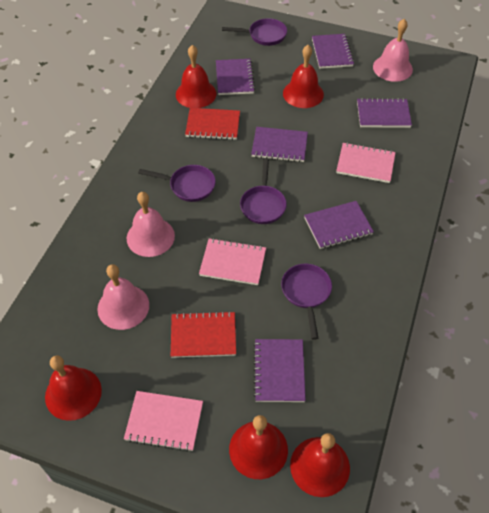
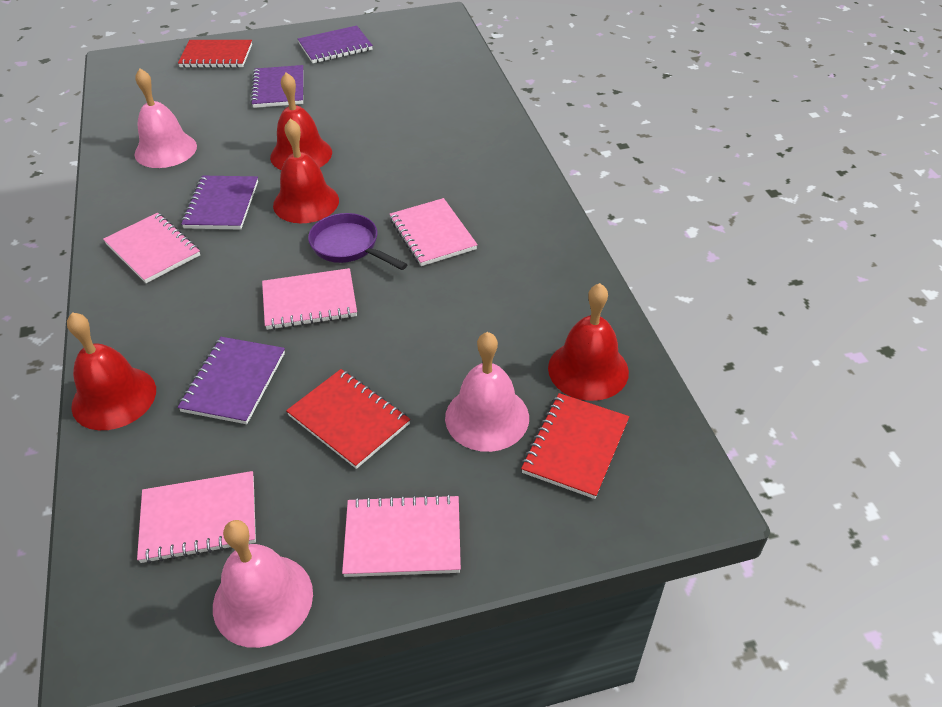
pink notebook: [124,391,203,452] [199,238,266,285] [336,142,396,183] = 3 -> [103,213,200,283] [137,471,256,564] [262,268,357,330] [342,494,461,577] [389,198,478,266] = 5
purple notebook: [216,59,255,95] [251,127,308,162] [253,339,306,402] [304,201,374,249] [312,34,354,69] [357,98,412,128] = 6 -> [178,337,285,424] [181,176,258,230] [250,65,303,108] [298,25,373,63] = 4
purple pan: [138,165,216,202] [222,18,287,46] [240,158,287,224] [281,264,332,340] = 4 -> [308,213,408,270] = 1
red bell: [45,356,102,421] [176,45,216,108] [229,415,288,479] [283,45,324,108] [290,433,350,497] = 5 -> [67,312,156,430] [270,72,332,170] [273,118,339,223] [548,283,629,401] = 4
red notebook: [171,311,236,358] [185,108,240,140] = 2 -> [178,40,252,68] [286,369,410,469] [521,393,629,499] = 3

